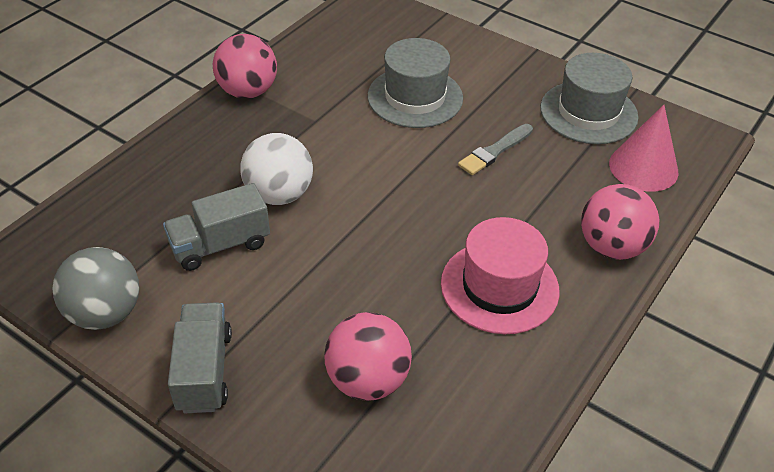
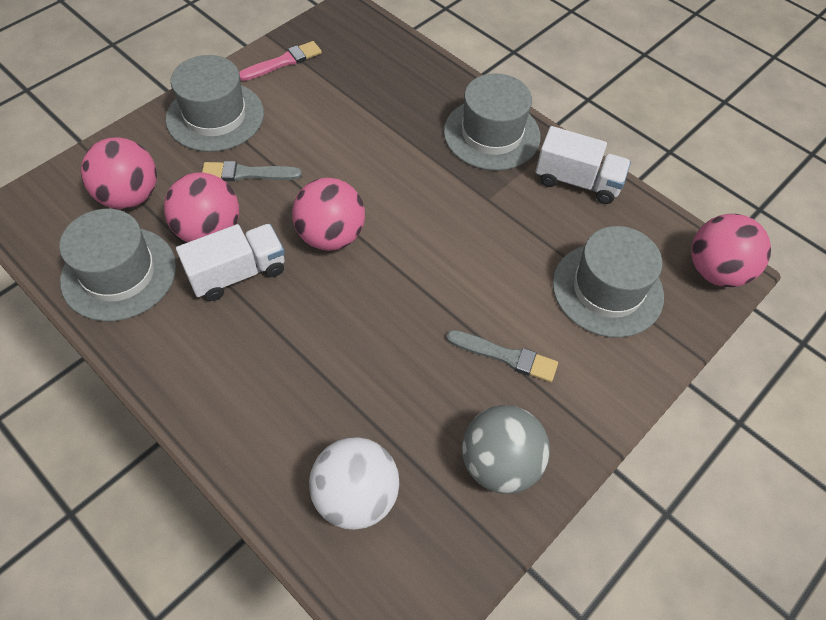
grey brush: [458,124,533,175] = 1 -> [202,161,302,181] [446,330,558,382] = 2
grey hat: [367,38,463,128] [540,53,638,144] = 2 -> [59,209,176,321] [166,55,264,152] [444,73,541,171] [553,226,664,338] = 4
grey truck: [163,183,270,271] [168,302,232,413] = 2 -> none = 0
pink ball: [213,34,277,99] [324,312,412,401] [581,184,660,260] = 3 -> [81,137,157,209] [164,173,239,242] [292,178,365,251] [691,214,771,287] = 4
pink brush: none = 0 -> [239,41,322,81] = 1
pink cone: [609,105,679,192] = 1 -> none = 0
pink hat: [441,217,560,334] = 1 -> none = 0
white truck: none = 0 -> [176,224,285,301] [536,126,631,204] = 2

